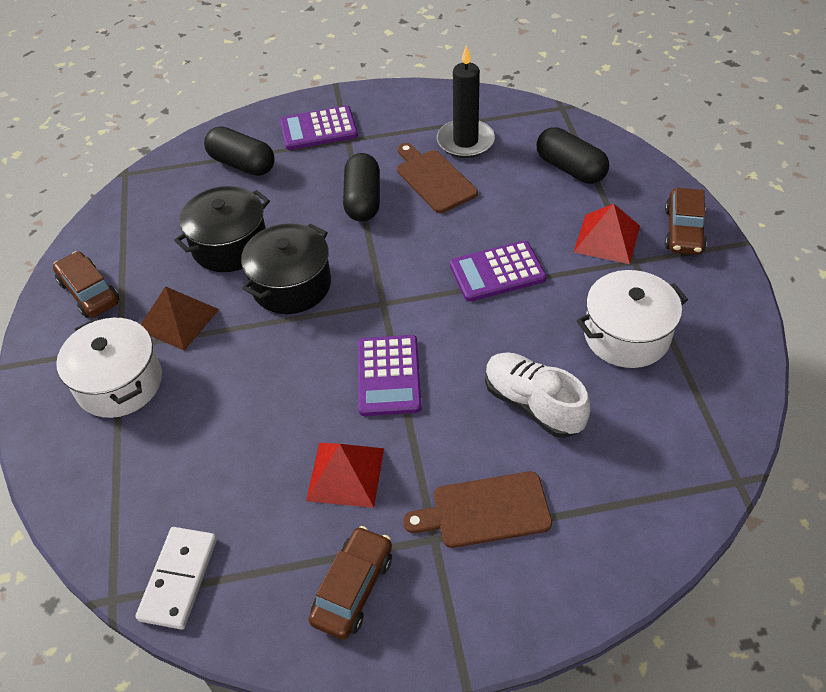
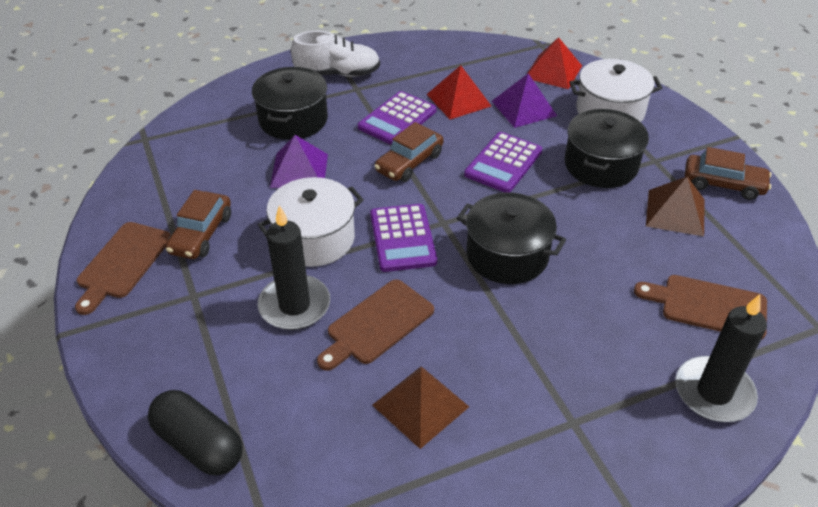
black candle: [437,45,495,158] = 1 -> [258,205,330,330] [675,294,767,422] = 2
black capsule: [204,126,275,176] [343,153,380,222] [537,127,609,184] = 3 -> [148,390,242,476] = 1
black pot: [174,186,270,272] [241,223,331,314] = 2 -> [252,67,328,140] [457,193,566,284] [565,109,649,188] = 3
brown cutting board: [397,143,478,213] [403,471,552,548] = 2 -> [75,222,171,315] [317,279,434,371] [634,275,767,340] = 3
brown pyramid: [141,286,220,351] = 1 -> [372,366,469,449] [646,177,705,236] = 2
purple pyramid: none = 0 -> [270,135,328,188] [492,73,557,128] = 2
white domino: [136,527,217,630] = 1 -> none = 0

